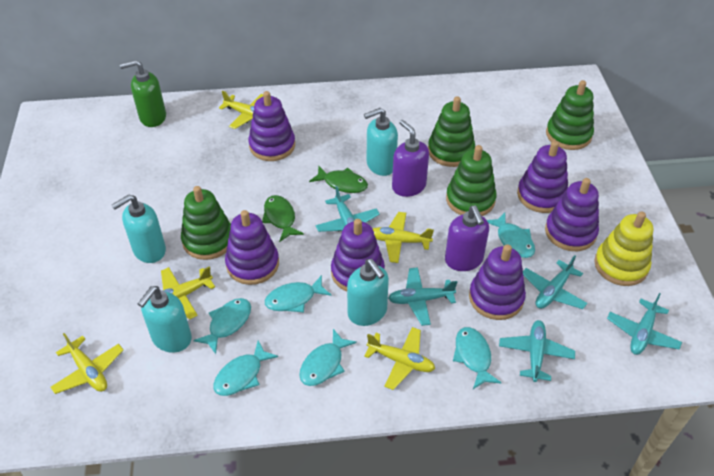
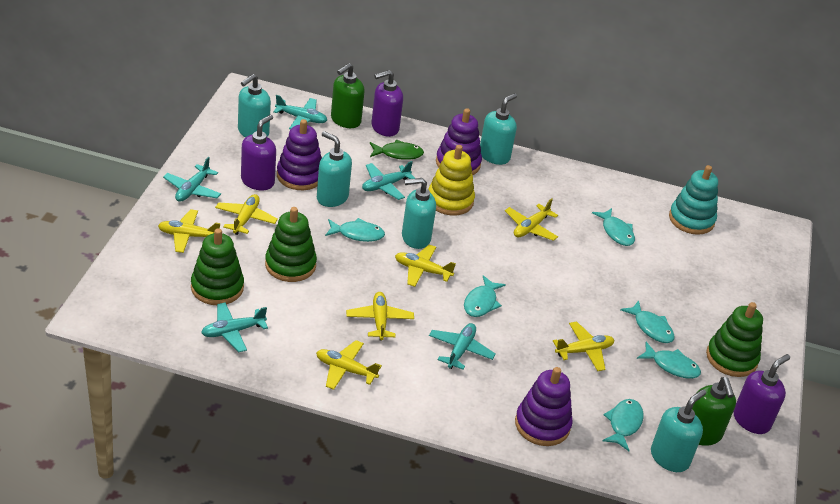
green fish: [262,195,304,242] [309,166,368,193] = 2 -> [370,140,424,160] = 1
green soap dispenser: [120,60,166,127] = 1 -> [331,63,365,128] [692,377,736,446] = 2
green stacking toy: [181,186,231,260] [428,97,475,167] [446,145,497,216] [546,80,594,150] = 4 -> [191,228,244,305] [265,207,317,282] [706,302,763,377] = 3
purple soap dispenser: [392,120,429,197] [445,206,489,271] = 2 -> [241,115,276,190] [372,70,403,137] [733,354,790,434] = 3
purple stacking toy: [225,210,279,285] [248,91,295,161] [331,219,385,291] [469,244,526,320] [517,141,568,213] [545,178,599,251] = 6 -> [277,119,322,190] [436,108,482,175] [515,367,572,446] = 3
turquoise soap dispenser: [112,194,166,263] [138,286,192,353] [347,259,389,326] [364,108,398,176] = 4 -> [238,74,271,138] [317,131,352,207] [402,178,436,249] [480,93,517,165] [651,389,706,472] = 5
turquoise stacking toy: none = 0 -> [669,165,718,235] = 1
yellow plane: [50,333,123,394] [161,267,215,320] [219,91,263,129] [364,327,435,390] [373,212,434,263] = 5 -> [158,209,220,253] [215,194,278,235] [316,340,382,390] [346,292,414,341] [395,245,456,287] [505,198,558,241] [553,322,614,371] = 7

